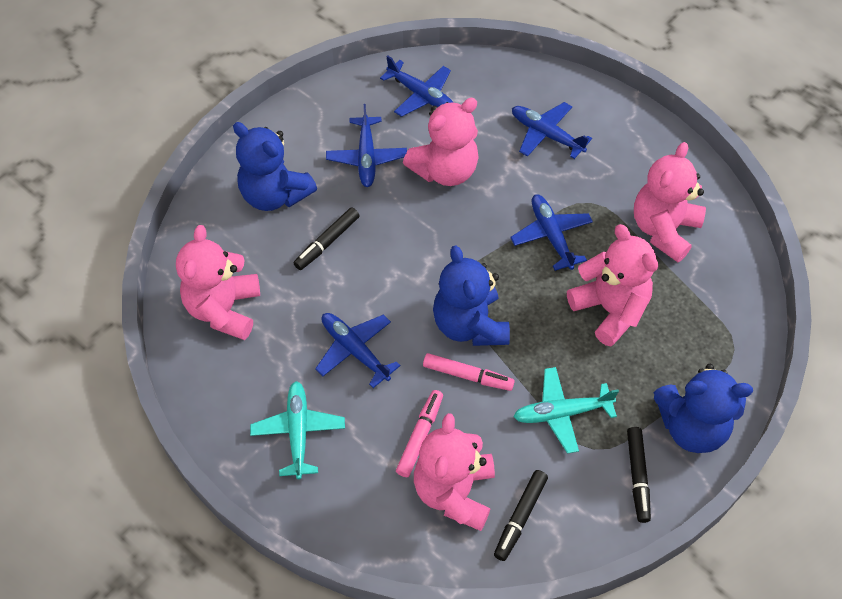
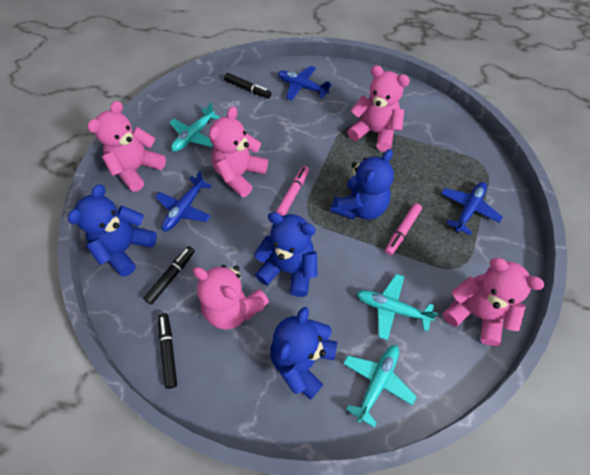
blue plane: [315,313,401,388] [326,104,407,187] [380,55,454,117] [511,194,593,271] [512,102,592,159] = 5 -> [155,171,212,231] [278,66,332,100] [441,182,503,235] = 3
blue teddy bear: [233,122,317,211] [433,245,510,346] [654,364,753,453] = 3 -> [68,184,157,277] [254,212,318,297] [270,307,337,400] [330,149,394,220] = 4
turquoise plane: [250,381,345,479] [513,367,619,454] = 2 -> [169,102,221,152] [343,345,417,428] [356,274,439,340] = 3

